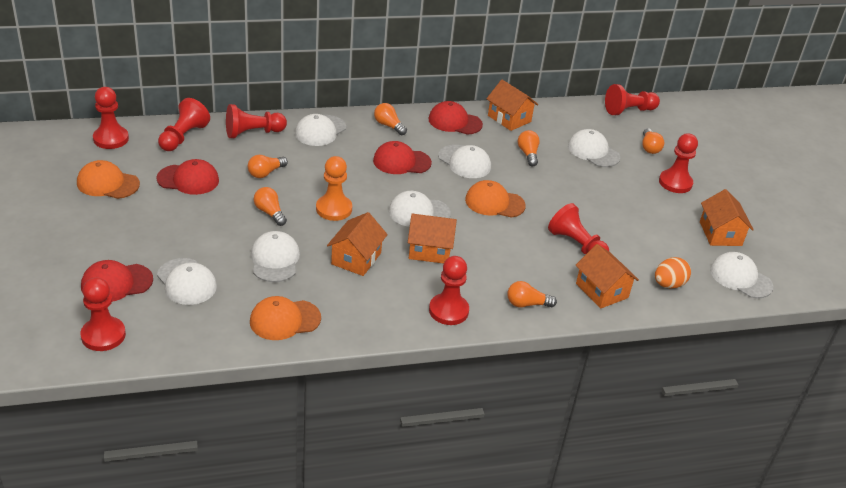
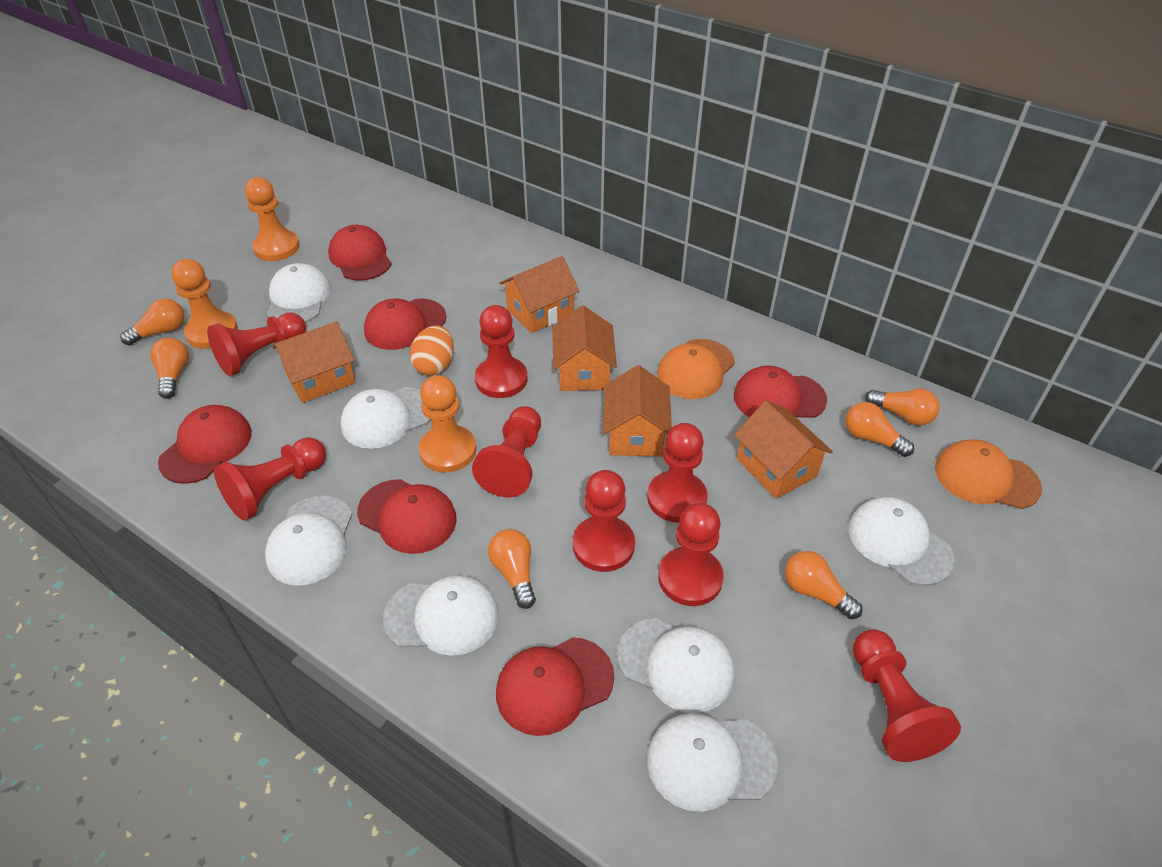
orange cap: [77,160,140,199] [250,296,321,340] [465,180,526,218] = 3 -> [657,339,735,399] [935,439,1042,509] = 2
orange pawn: [316,156,352,221] = 1 -> [171,259,238,349] [245,177,300,261] [419,375,476,472] = 3
red cap: [81,260,153,302] [156,159,219,195] [373,141,432,174] [428,101,483,135] = 4 -> [158,405,252,484] [328,225,391,281] [357,479,456,554] [364,299,447,350] [496,637,614,736] [734,365,827,418] = 6

